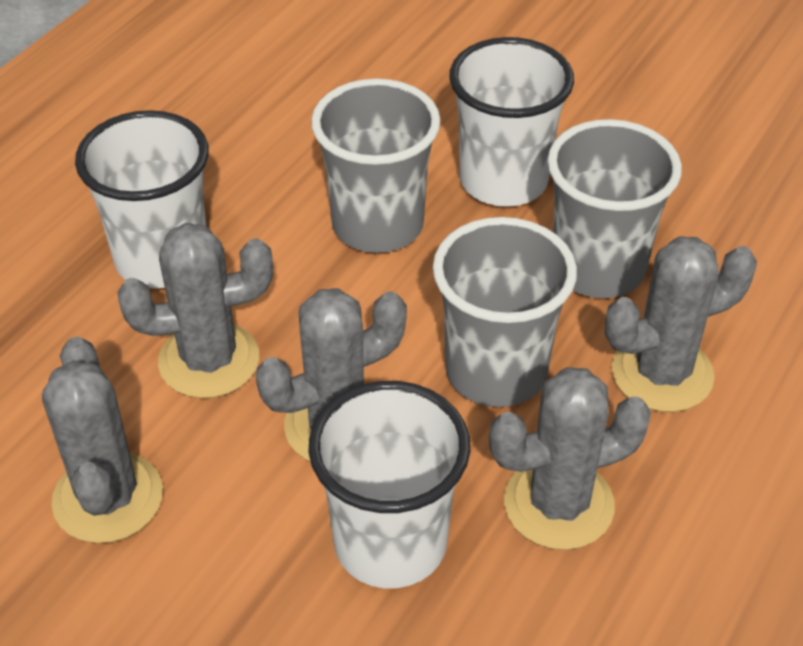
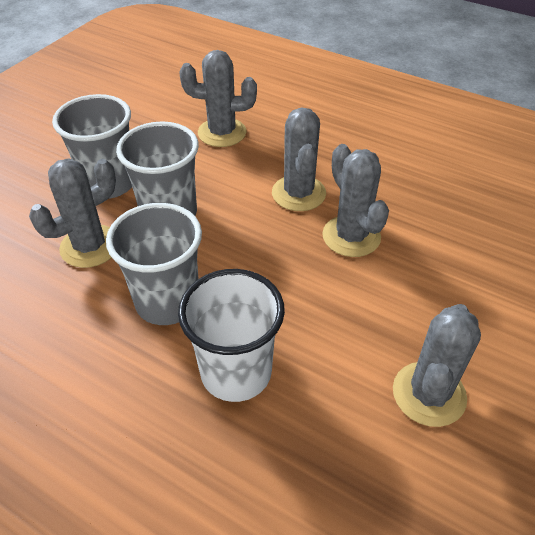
white cup: [75,110,209,288] [308,381,470,588] [449,37,574,207] = 3 -> [178,269,285,402] = 1

